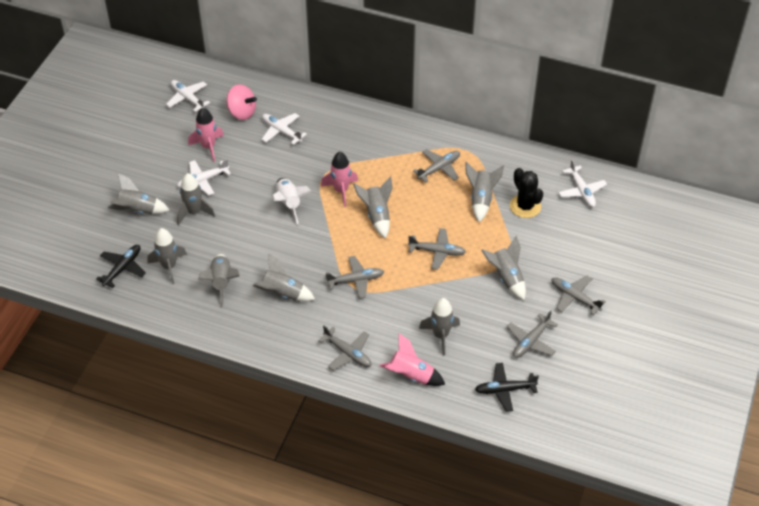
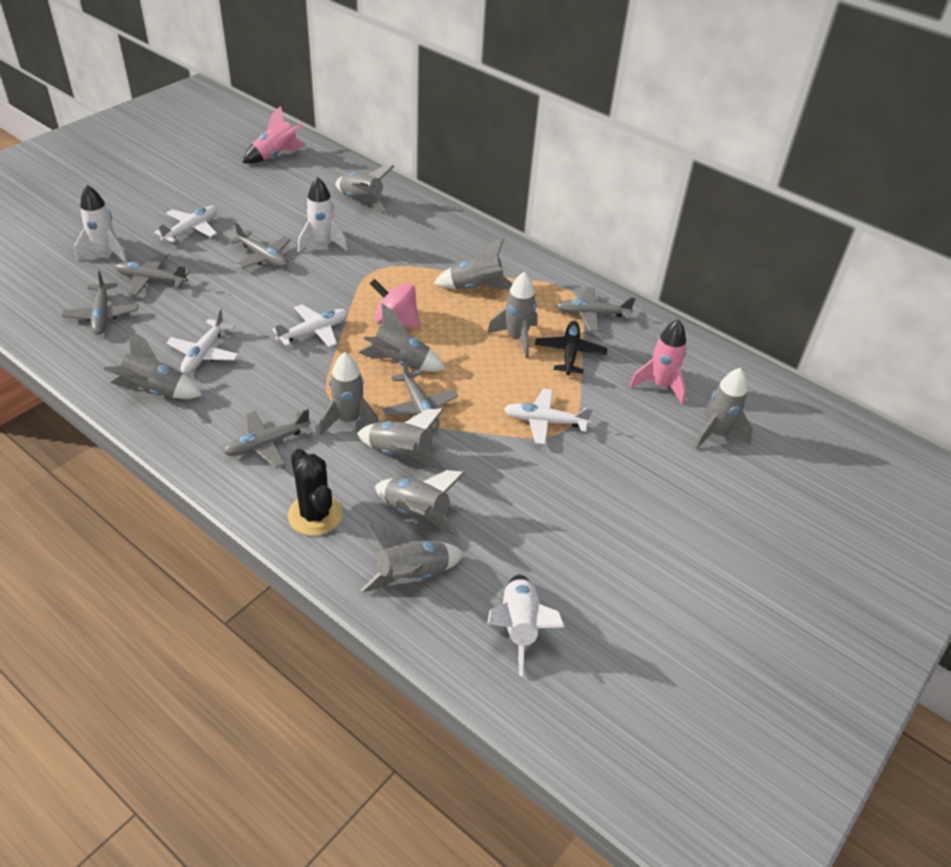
black plane: [96,245,146,288] [475,363,539,412] = 2 -> [535,321,607,375] = 1
grey rocket: [108,173,170,214] [147,228,187,284] [177,173,215,225] [198,254,240,307] [252,253,315,301] [353,176,393,239] [419,298,460,355] [465,162,504,222] [481,236,526,300] = 9 -> [103,330,202,399] [319,352,379,435] [336,165,395,213] [357,408,445,471] [358,304,446,372] [361,524,464,592] [375,470,465,537] [434,237,513,290] [487,272,538,358] [694,368,753,449] = 10
pink rocket: [188,107,224,162] [321,152,358,207] [380,333,445,386] = 3 -> [243,106,306,164] [629,319,686,404] = 2
white rocket: [273,178,311,224] = 1 -> [74,185,127,262] [298,177,348,252] [487,575,565,676] = 3

